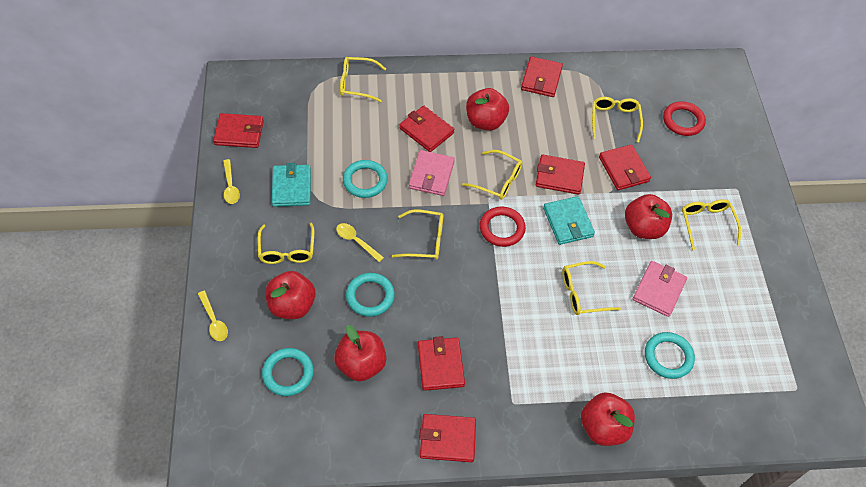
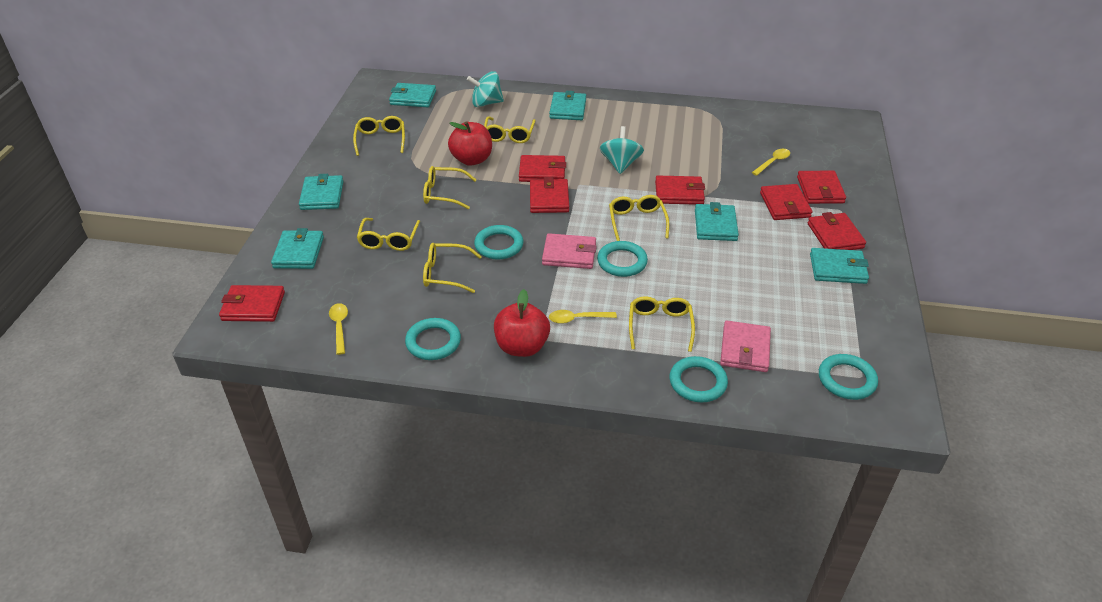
red apple: [265,271,316,319] [334,325,386,381] [466,88,509,130] [581,392,635,446] [625,194,672,239] = 5 -> [448,122,492,166] [494,289,550,357] = 2
red ring: [480,207,526,247] [663,101,706,136] = 2 -> none = 0
turquoise ring: [262,348,314,396] [343,160,388,198] [346,273,395,317] [645,332,695,379] = 4 -> [405,318,461,360] [474,225,524,260] [597,241,648,277] [669,356,728,402] [819,354,878,400] = 5
turquoise spinning top: none = 0 -> [467,71,504,107] [600,126,644,174] = 2
turquoise wallet: [272,163,311,207] [543,196,595,245] = 2 -> [271,228,324,269] [299,174,344,210] [389,83,436,107] [549,91,586,120] [695,202,739,241] [810,248,869,284] = 6

